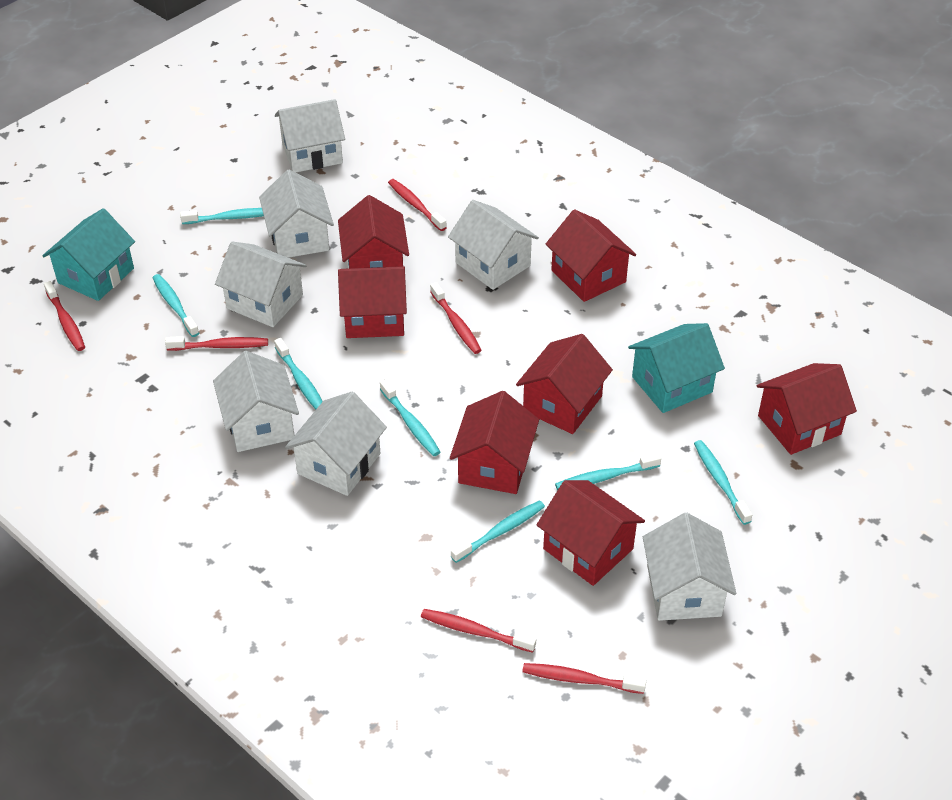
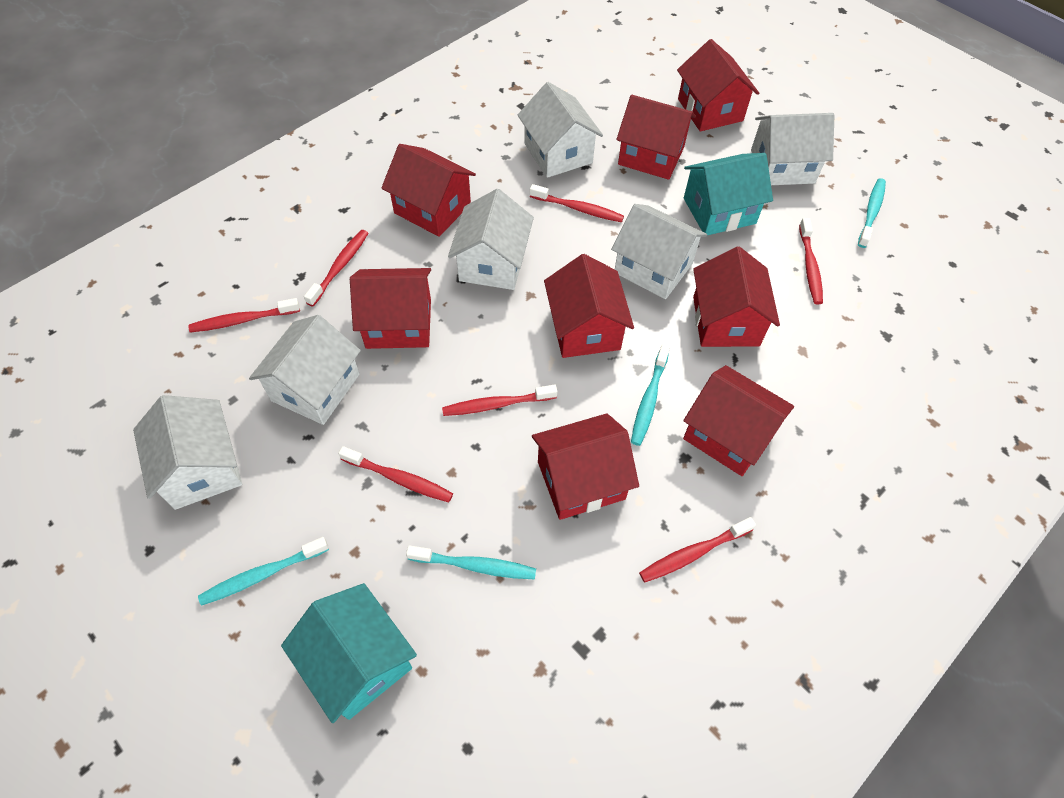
red house: [338,195,409,268] [338,266,407,338] [450,391,539,494] [516,334,613,434] [537,480,645,586] [546,210,636,302] [756,363,857,455] = 7 -> [350,268,431,349] [381,144,476,237] [532,413,639,520] [544,254,634,358] [616,95,696,180] [677,39,759,131] [683,365,794,476] [693,246,780,347] = 8
red toothbrush: [44,281,85,351] [165,336,268,351] [388,179,447,231] [421,609,536,653] [430,282,482,354] [522,663,646,694] = 6 -> [188,298,300,333] [304,230,368,306] [338,446,453,503] [442,385,557,416] [530,184,624,222] [639,517,756,582] [799,218,823,305] = 7
turquoise toothbrush: [153,274,199,337] [180,208,264,224] [274,338,323,410] [380,379,440,456] [451,500,545,563] [555,453,661,491] [694,440,752,525] = 7 -> [198,537,329,606] [406,545,536,579] [631,345,670,446] [858,178,886,248] = 4
white house: [213,351,299,452] [215,242,306,327] [259,170,334,258] [275,99,345,173] [285,392,387,496] [448,200,539,290] [643,513,736,621] = 7 -> [133,395,242,510] [249,315,361,425] [448,189,534,290] [518,82,603,178] [611,204,707,299] [751,113,835,185] = 6

